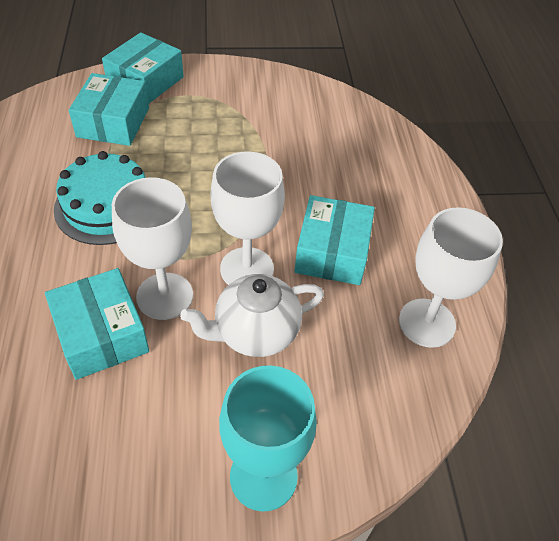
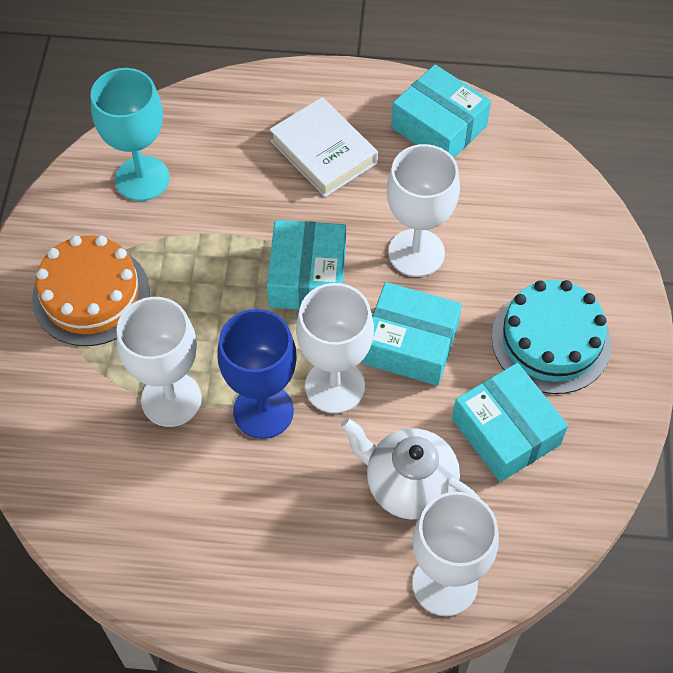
blue goblet: none = 0 -> [217,309,297,439] = 1
orange cake: none = 0 -> [32,235,150,346] = 1
white book: none = 0 -> [270,97,378,197] = 1
white goblet: [112,177,193,320] [210,151,285,285] [399,207,503,348] = 3 -> [117,297,202,427] [296,283,374,413] [387,144,460,277] [412,492,499,616] = 4

